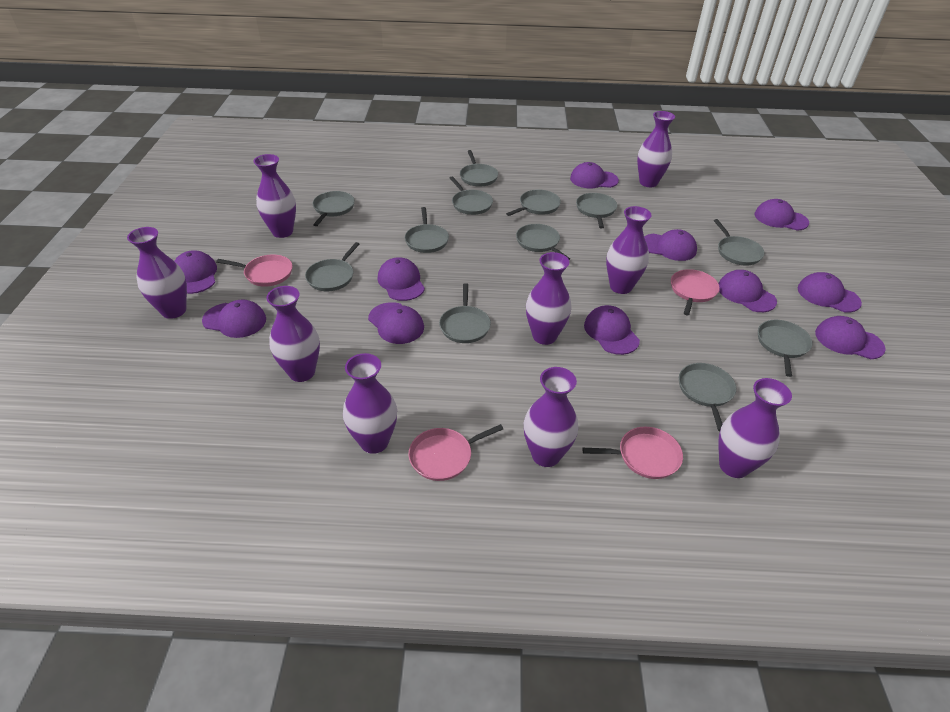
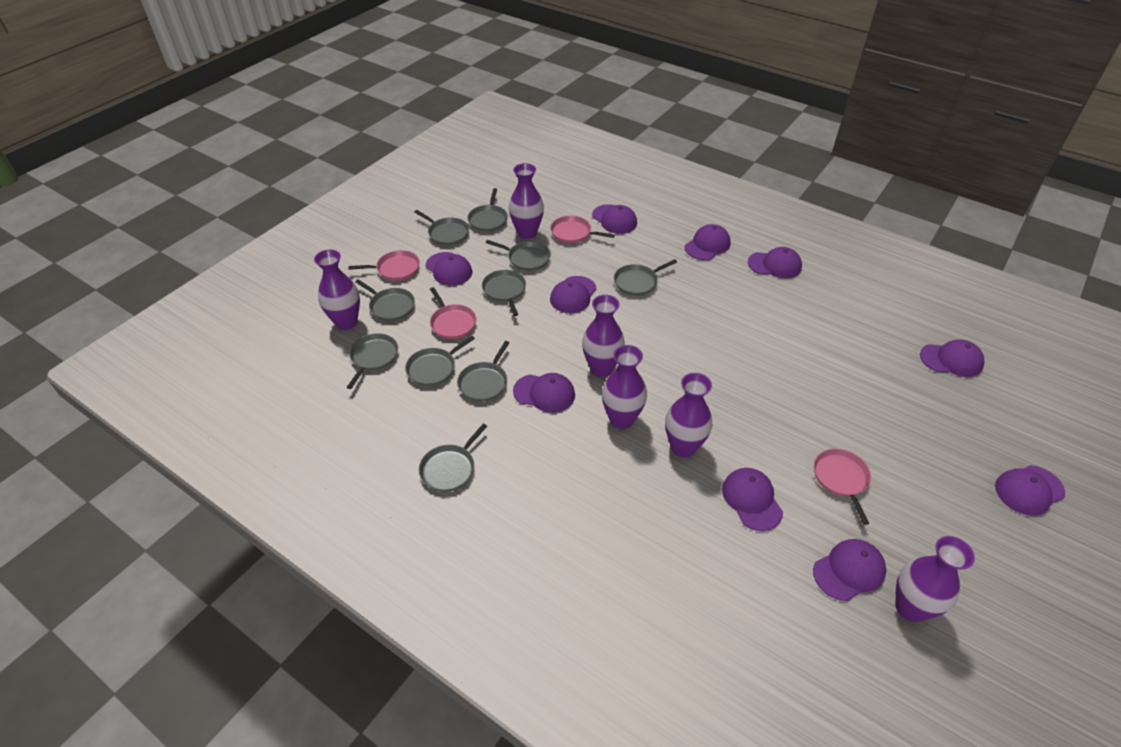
grey pan: [305,242,360,291] [313,191,355,226] [405,207,449,253] [439,283,491,343] [450,176,493,215] [460,150,498,187] [506,190,561,216] [516,224,570,260] [576,193,617,229] [679,363,736,431] [714,219,765,266] [758,320,812,377] = 12 -> [347,333,398,389] [355,279,415,321] [405,336,475,386] [415,210,469,245] [419,424,487,492] [457,341,509,402] [467,188,508,232] [482,270,526,316] [486,240,551,271] [614,259,677,296] = 10
purple cap: [174,250,217,294] [202,299,266,338] [368,302,424,344] [377,257,425,301] [570,162,619,188] [584,305,640,355] [644,229,697,261] [719,270,777,312] [755,199,809,231] [798,272,862,313] [815,316,886,359] = 11 -> [426,252,472,286] [513,373,575,413] [550,276,597,313] [592,204,637,234] [685,224,731,260] [722,468,783,531] [748,247,802,278] [813,539,886,601] [920,339,984,377] [995,465,1065,516] = 10
purple vase: [127,227,187,319] [254,154,296,238] [266,286,320,382] [343,353,397,454] [524,367,578,467] [526,252,571,345] [606,206,651,294] [637,111,675,187] [718,378,792,478] = 9 -> [314,250,360,330] [509,163,544,239] [582,295,625,377] [602,345,647,429] [665,373,712,458] [895,536,975,622] = 6

